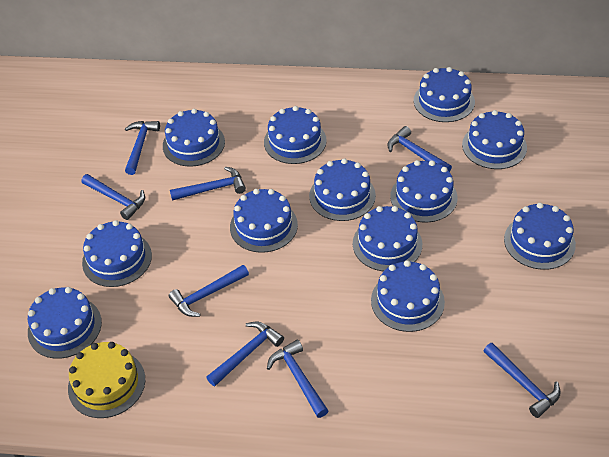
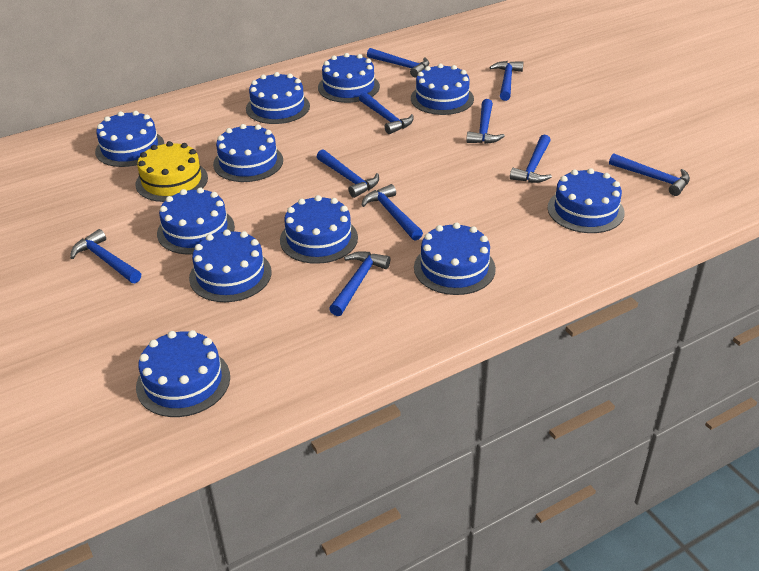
blue cake: [28,287,102,358] [82,220,152,287] [163,109,225,167] [230,189,298,253] [264,106,327,164] [309,159,376,221] [353,206,422,271] [371,260,445,332] [390,160,458,223] [414,67,475,122] [462,110,527,169] [504,203,576,270] = 12 -> [95,111,164,167] [136,330,230,417] [157,188,235,254] [189,229,271,302] [213,124,283,182] [246,72,310,124] [280,195,358,264] [318,53,380,103] [411,64,474,115] [414,222,496,295] [548,168,625,233] = 11
blue hammer: [82,174,145,220] [125,121,160,175] [169,265,249,317] [170,167,246,201] [206,322,284,387] [267,340,329,418] [387,126,452,172] [483,343,560,418] = 8 -> [70,229,141,283] [317,149,379,198] [329,251,390,316] [359,92,414,134] [361,184,423,241] [367,48,429,78] [466,99,505,144] [489,61,524,101] [510,135,552,183] [609,153,690,196] = 10

